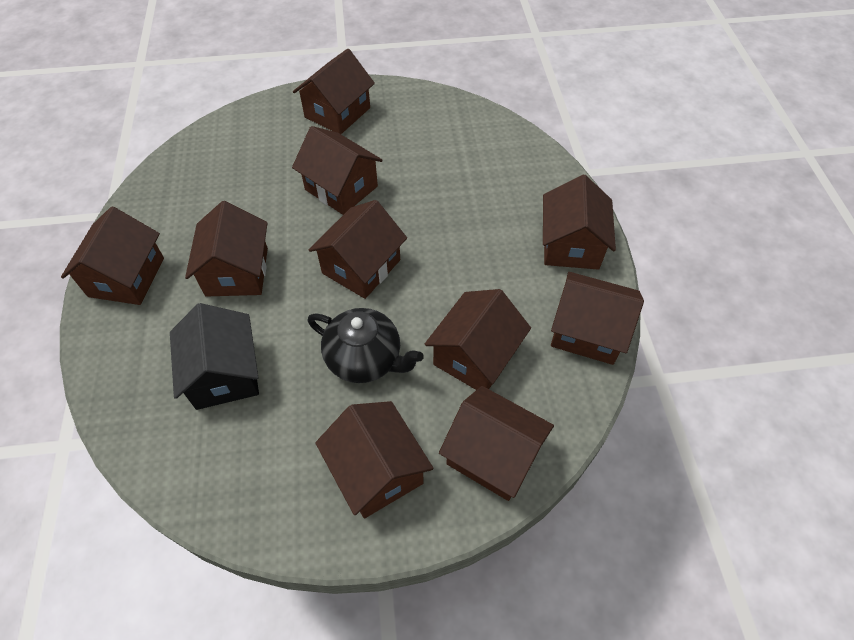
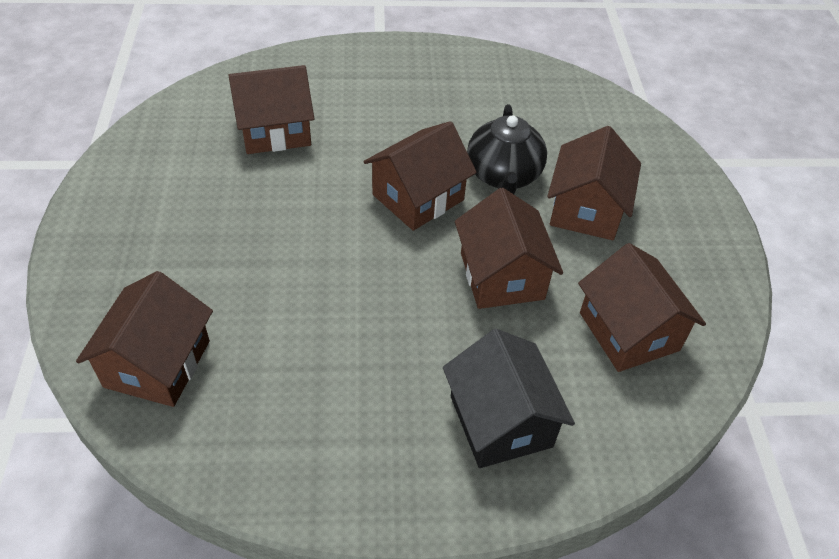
brown house: [61,207,164,305] [185,201,268,297] [292,126,383,215] [293,49,375,134] [309,200,407,299] [315,401,434,519] [425,289,531,390] [439,386,554,501] [543,175,616,270] [551,272,644,365] = 10 -> [76,271,213,407] [228,65,314,154] [363,121,477,231] [455,188,563,309] [547,126,641,240] [578,243,706,372] = 6

